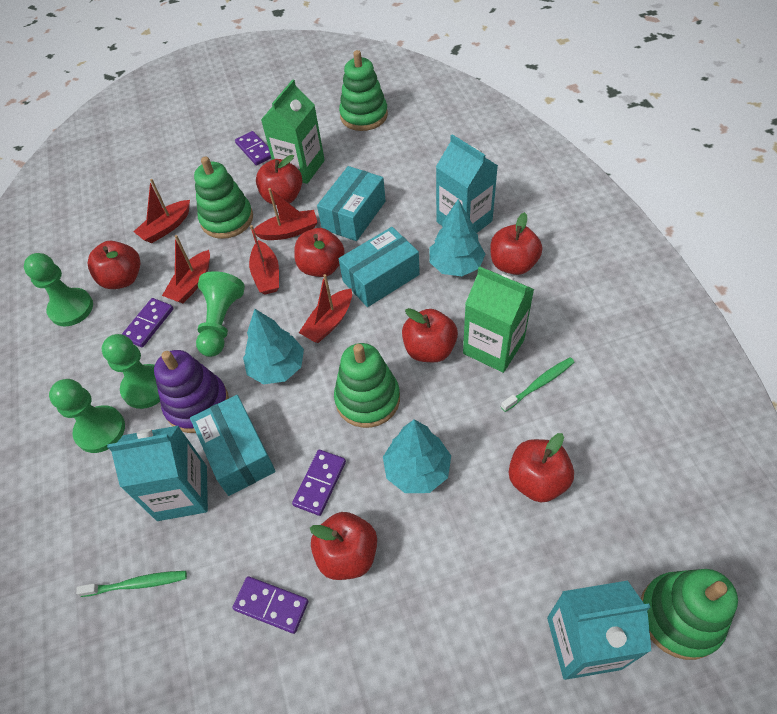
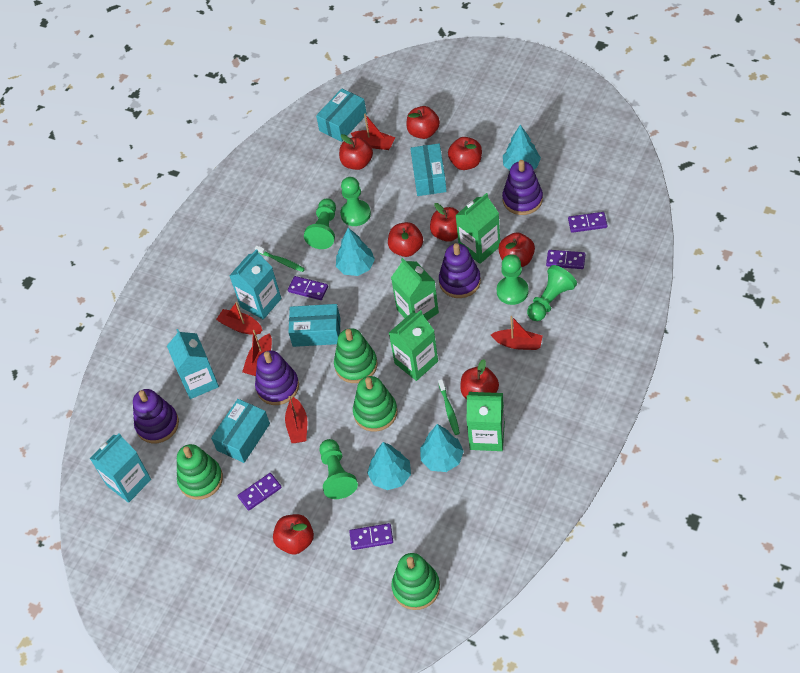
green carton: [261,79,325,184] [463,266,534,373] = 2 -> [389,310,438,381] [391,258,439,320] [456,193,500,264] [466,392,505,451] = 4
green pawn: [24,253,93,327] [49,379,125,453] [101,334,160,409] [196,271,245,357] = 4 -> [304,198,336,249] [319,439,358,499] [340,177,371,226] [497,254,529,305] [527,265,577,321] = 5
purple domino: [122,298,173,347] [232,576,308,634] [235,131,271,166] [292,450,346,516] = 4 -> [238,473,282,511] [288,276,328,300] [349,523,393,550] [546,250,585,269] [568,212,608,233] = 5
purple stacking toy: [154,350,229,433] = 1 -> [133,389,179,443] [255,350,299,405] [439,243,481,298] [502,160,543,215] = 4
red apple: [88,241,140,289] [256,155,302,205] [294,228,345,277] [310,512,377,580] [402,308,458,362] [491,212,542,275] [509,433,574,503] = 7 -> [273,514,314,555] [339,134,373,170] [388,222,423,257] [406,106,440,139] [430,203,459,242] [448,137,482,170] [460,359,499,399] [498,232,535,267] = 8
turquoise box: [190,395,276,496] [317,166,386,241] [339,227,420,307] = 3 -> [211,399,270,463] [288,304,340,347] [316,89,367,142] [410,144,447,196] = 4
turquoise tree: [243,309,304,384] [383,419,451,493] [429,199,485,276] = 3 -> [336,228,375,276] [367,442,411,490] [420,424,464,472] [503,125,541,170] = 4

